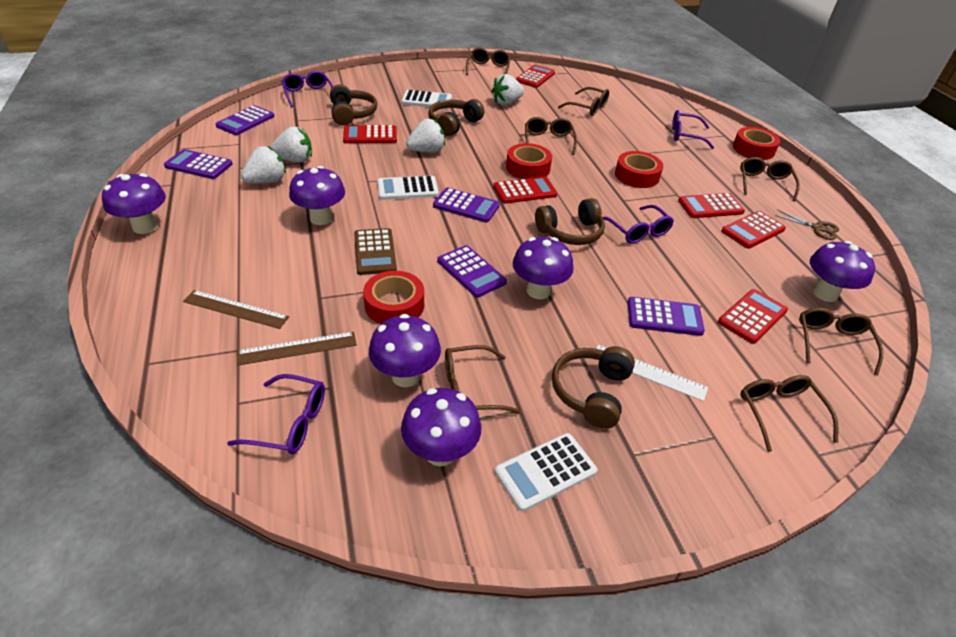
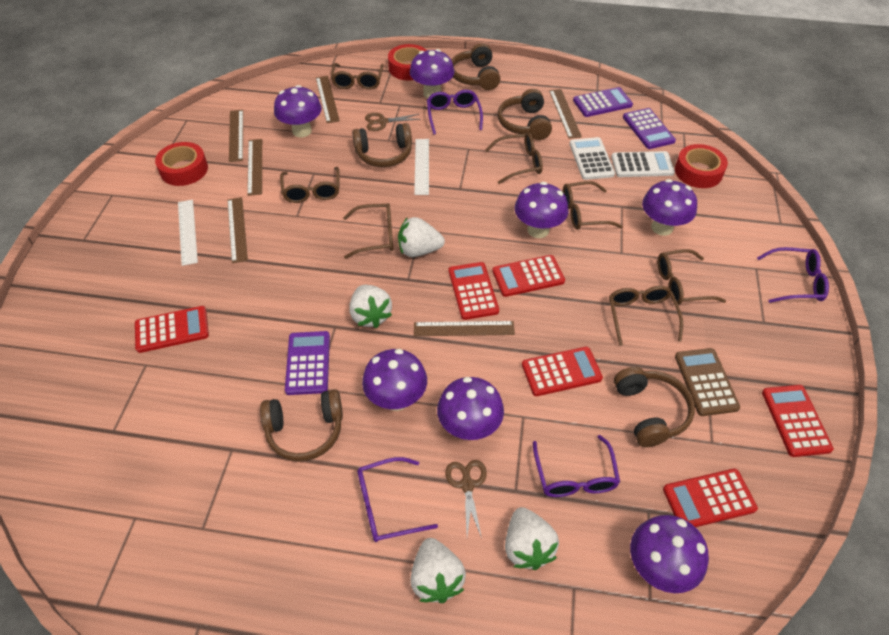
brown headphones: [330,84,377,126] [429,99,484,136] [535,198,605,245] [552,346,635,429] = 4 -> [260,389,343,462] [352,123,412,167] [452,43,500,90] [498,89,552,140] [614,367,695,447] = 5
brown ruler: [183,290,289,329] [237,332,357,366] = 2 -> [227,197,248,263] [229,110,243,162] [247,139,262,196] [316,76,340,123] [414,321,515,336] [549,89,582,139] = 6
brown scissors: [774,210,839,240] = 1 -> [365,113,421,131] [445,460,487,539] = 2
purple calculator: [164,149,233,179] [216,105,274,135] [433,188,500,222] [437,245,507,297] [628,297,705,336] = 5 -> [285,331,330,395] [573,87,633,117] [623,108,676,149] = 3
purple mushroom: [102,173,166,234] [289,166,345,225] [369,314,441,387] [401,388,481,466] [513,237,573,299] [810,241,875,302] = 6 -> [274,85,322,138] [362,349,427,411] [410,49,455,98] [437,377,504,440] [514,182,568,238] [630,515,709,593] [642,179,697,236] = 7
red tape: [363,271,424,324] [506,143,552,179] [615,151,663,188] [733,127,780,160] = 4 -> [155,142,208,186] [388,44,427,80] [675,144,728,188] = 3
white calculator: [377,176,439,200] [402,90,452,109] [495,433,597,512] = 3 -> [570,137,615,180] [611,151,675,177] = 2
white ruler: [596,345,708,401] = 1 -> [178,200,198,266] [414,139,429,195] = 2

